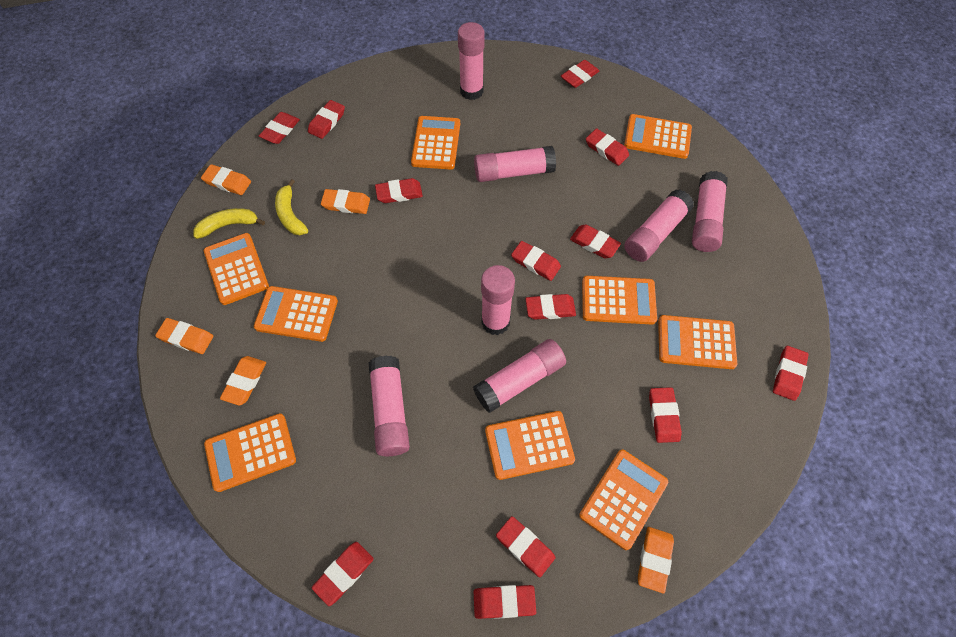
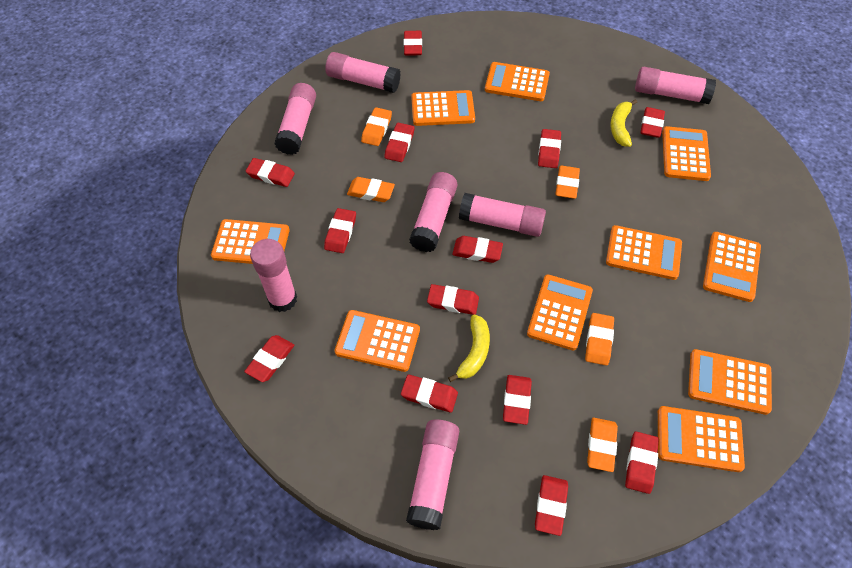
orange calculator: [204,233,269,305] [204,413,296,492] [254,286,338,342] [411,116,460,170] [485,411,575,480] [579,450,668,550] [582,276,657,324] [624,114,692,159] [658,315,737,369] = 9 -> [211,219,290,264] [335,310,420,372] [411,90,475,126] [485,62,550,101] [527,275,593,351] [606,225,682,280] [658,406,745,472] [662,126,711,181] [688,349,772,415] [703,232,761,302] = 10

